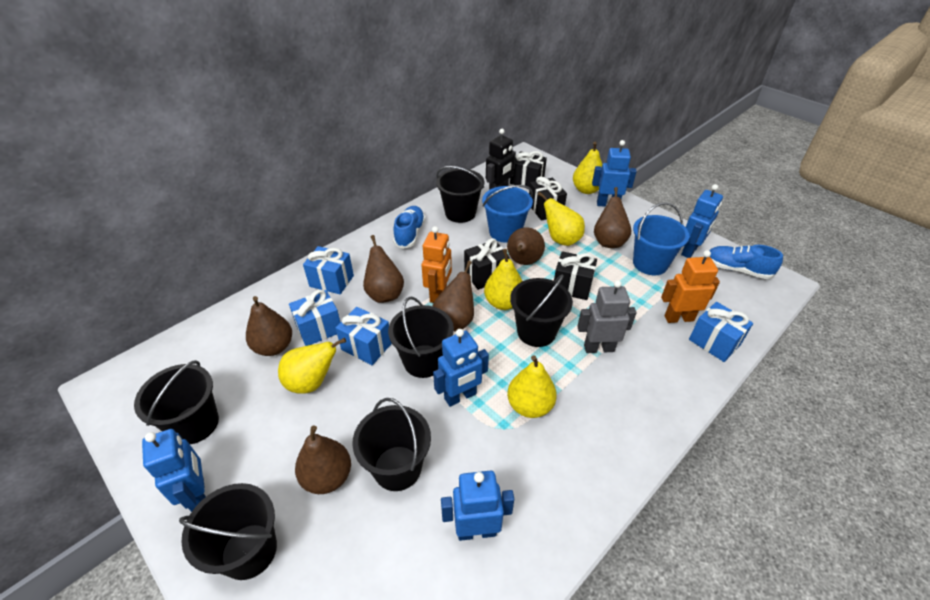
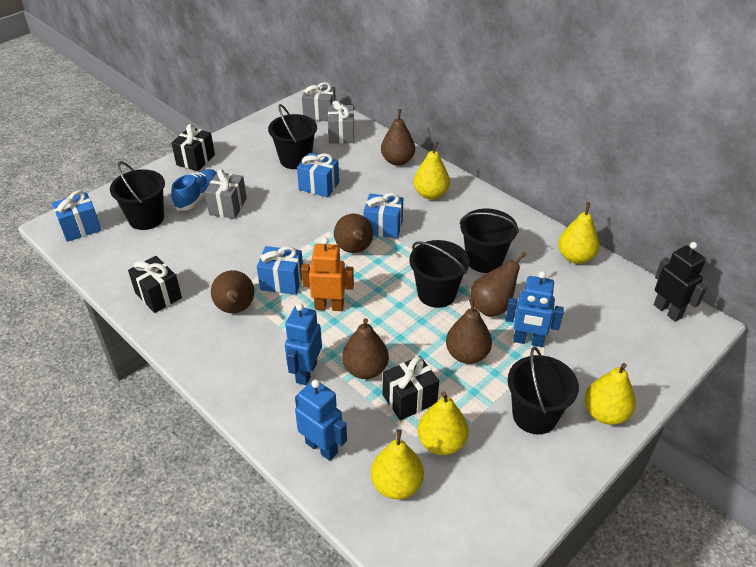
black bucket: [134,360,219,444] [179,483,277,580] [352,398,431,491] [388,297,454,378] [436,166,484,223] [510,274,573,347] = 6 -> [110,161,165,230] [268,104,317,169] [409,240,470,308] [460,208,519,273] [508,347,579,434] = 5
black gift: [464,238,510,290] [510,151,547,188] [529,177,567,221] [554,251,597,300] = 4 -> [128,256,182,313] [171,124,215,171] [383,356,439,420] = 3
blue bucket: [482,185,533,243] [633,202,689,275] = 2 -> none = 0
blue robot: [142,429,206,512] [433,329,489,407] [441,471,514,541] [592,140,637,207] [681,184,723,258] = 5 -> [285,303,322,385] [295,379,347,461] [505,271,564,347] = 3
blue shoe: [393,206,425,249] [709,245,783,279] = 2 -> [171,169,217,210] = 1
grey gift: none = 0 -> [205,169,247,219] [302,82,336,121] [328,101,355,144] = 3
grey robot: [577,280,636,353] = 1 -> none = 0
orange robot: [421,226,452,303] [661,250,720,323] = 2 -> [301,238,354,311] = 1

